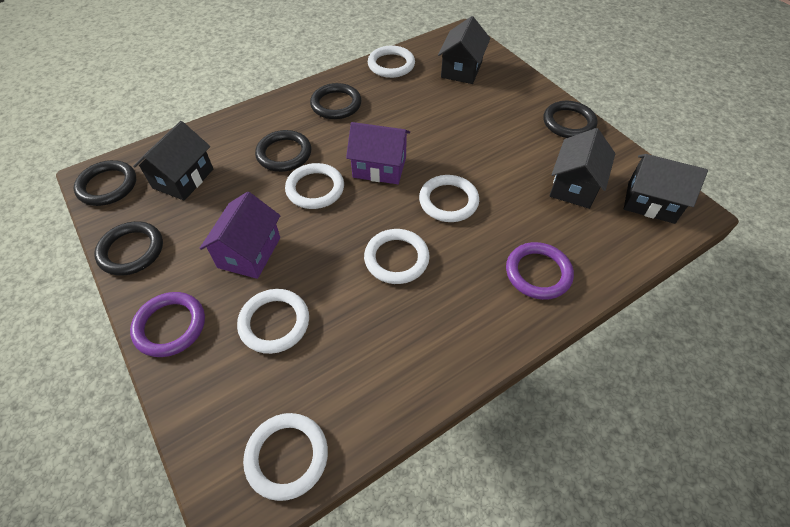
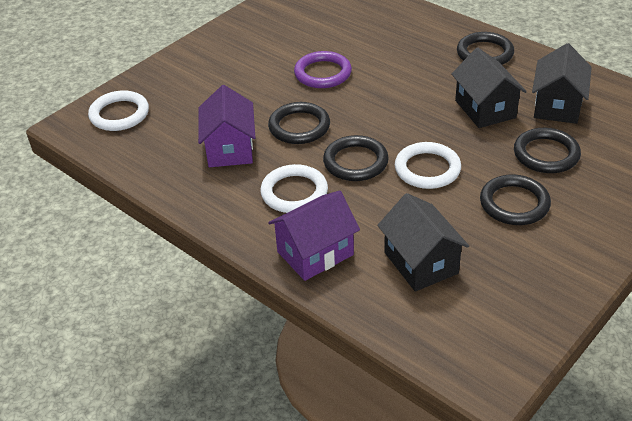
black house: [133,121,213,201] [438,16,490,84] [549,128,615,209] [624,154,708,224] = 4 -> [377,193,469,292] [452,47,527,128] [532,43,592,124] = 3
purple ring: [130,292,205,357] [506,242,574,300] = 2 -> [294,51,352,88] = 1
white ring: [237,289,309,354] [243,413,328,501] [285,163,344,209] [364,229,430,284] [368,45,415,78] [419,175,479,222] = 6 -> [88,90,149,131] [260,164,328,213] [395,142,461,189] = 3

